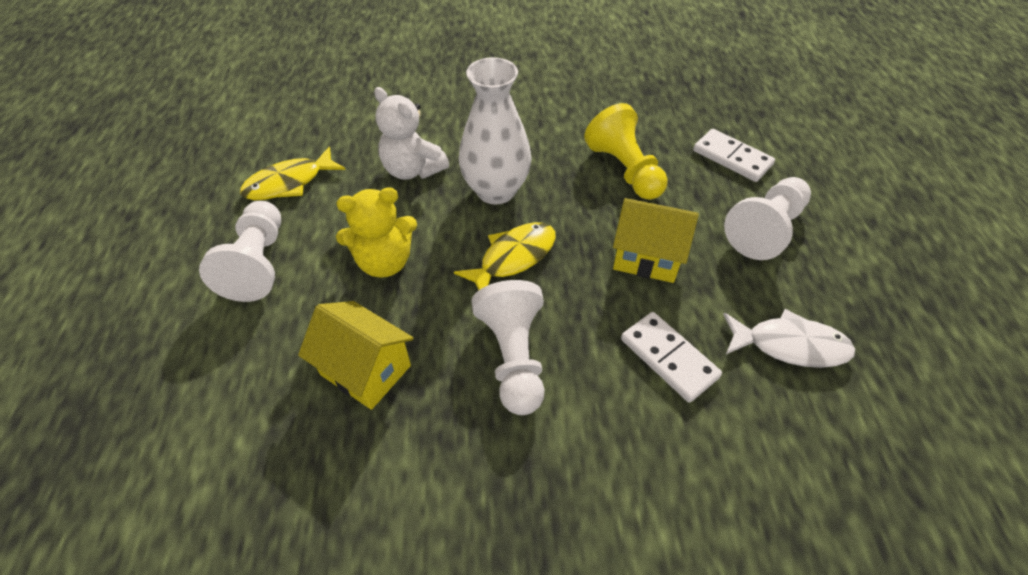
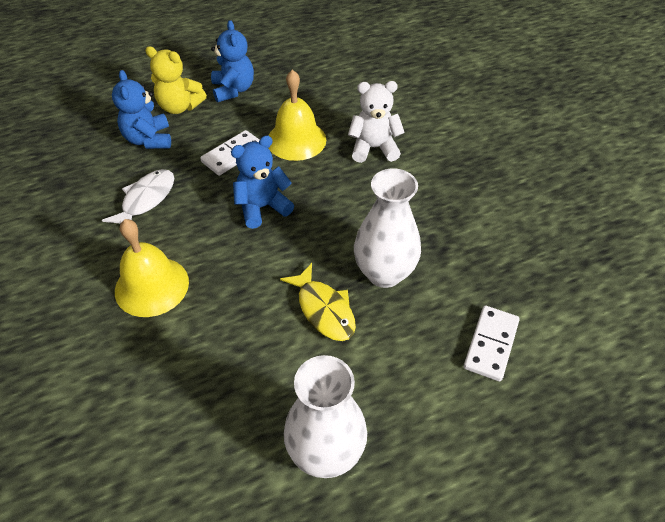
blue teddy bear: none = 0 -> [112,70,171,149] [211,20,254,102] [231,135,294,229] = 3
white pawn: [199,201,281,302] [471,280,545,415] [724,177,811,260] = 3 -> none = 0
white vase: [459,57,532,204] = 1 -> [284,355,367,478] [354,168,421,288] = 2
yellow bell: none = 0 -> [115,219,189,317] [268,70,326,161] = 2
yellow fish: [240,147,346,200] [454,222,556,291] = 2 -> [280,263,356,341] = 1
yellow house: [298,301,414,410] [613,198,699,283] = 2 -> none = 0
yellow pawn: [584,103,668,200] = 1 -> none = 0

